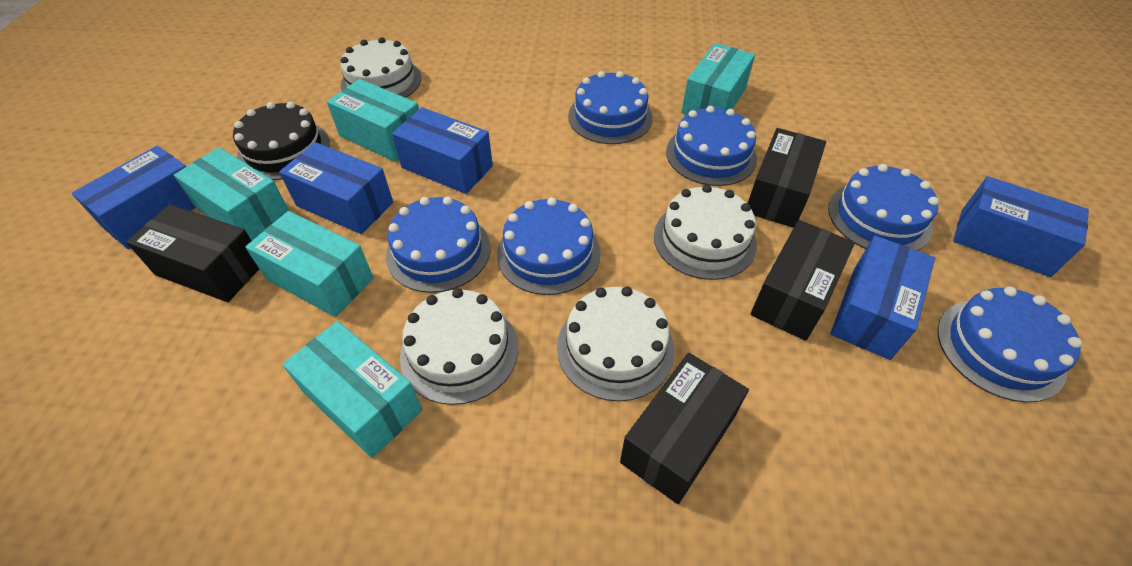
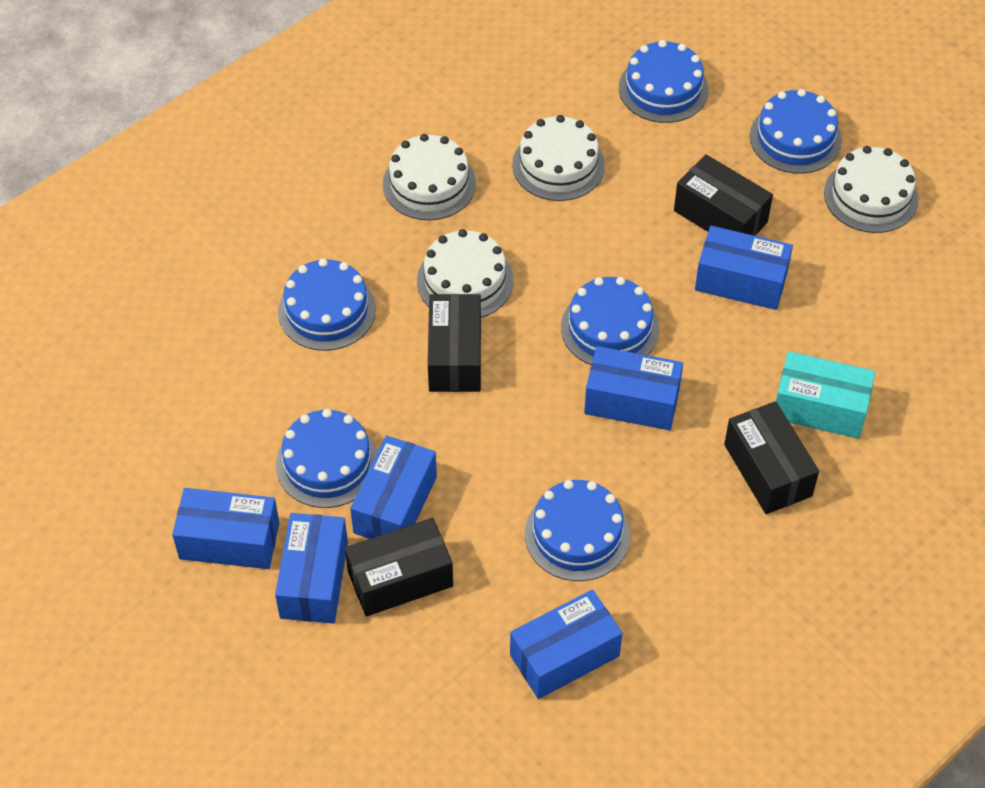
black cake: [233,102,330,180] = 1 -> none = 0
blue box: [72,146,196,249] [279,142,393,234] [392,107,493,194] [830,236,935,360] [953,176,1089,277] = 5 -> [172,488,279,569] [275,513,348,624] [350,435,437,539] [510,590,622,699] [584,346,683,430] [695,226,793,310] = 6
turquoise box: [174,147,289,241] [245,211,374,317] [282,321,422,458] [327,79,419,162] [681,43,755,115] = 5 -> [776,351,875,439] = 1

